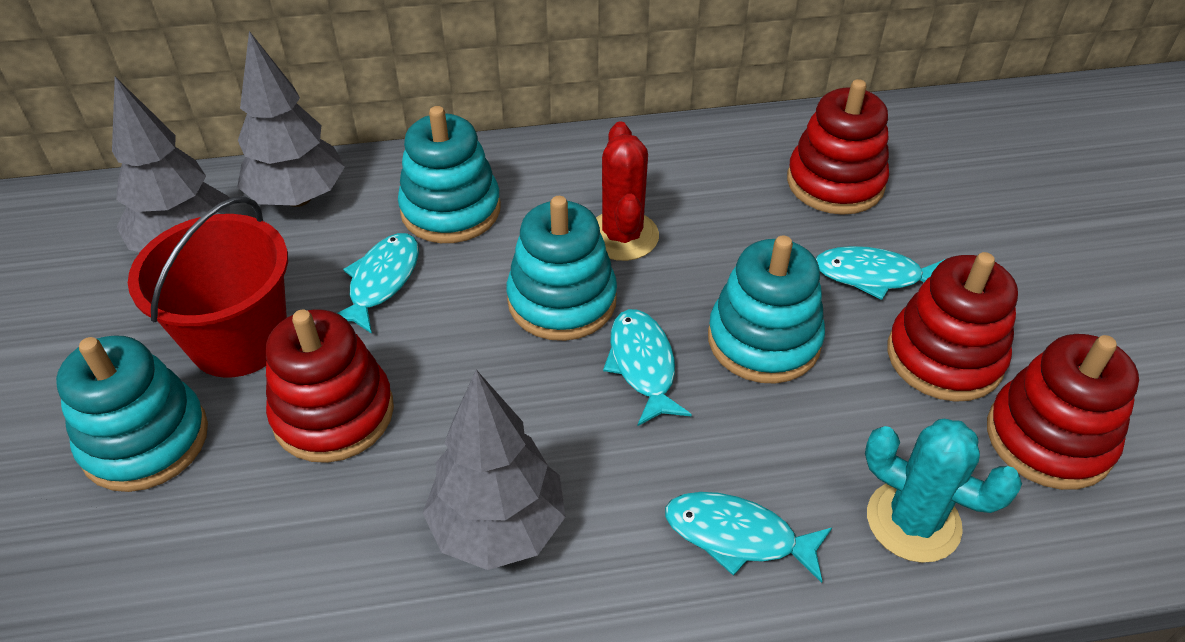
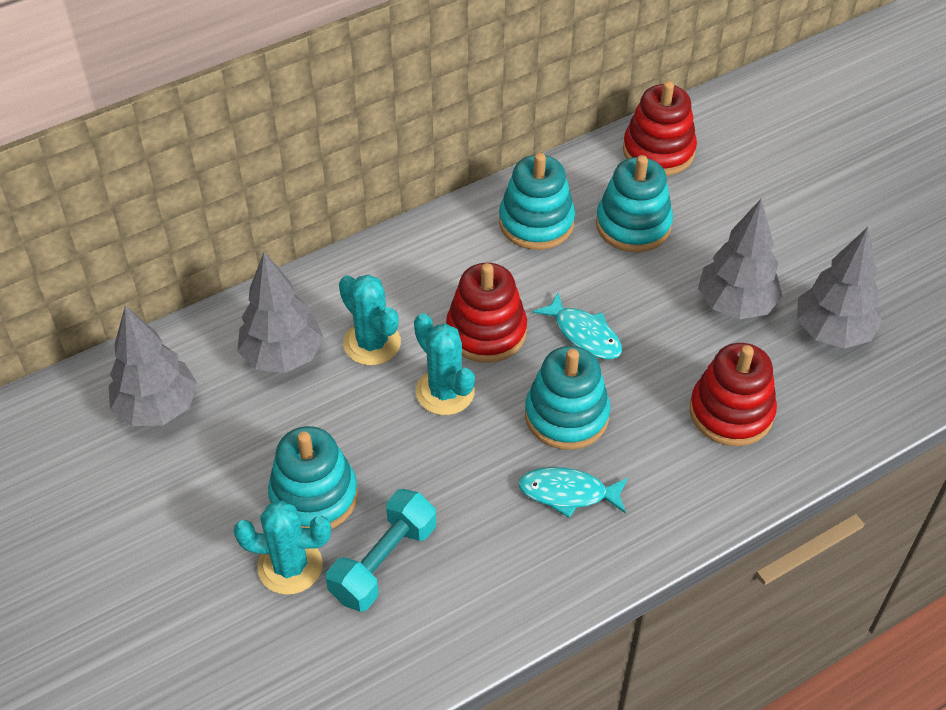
grey tree: [112,77,230,252] [237,31,345,207] [423,370,566,570] = 3 -> [109,305,198,426] [237,252,324,373] [698,199,782,319] [797,227,882,349] = 4
red bucket: [128,196,288,377] = 1 -> none = 0
red cactus: [596,121,659,261] = 1 -> none = 0
red stacking toy: [266,309,394,463] [787,79,889,215] [887,252,1018,402] [987,334,1139,490] = 4 -> [446,263,527,363] [623,81,697,176] [690,343,777,446] = 3
turquoise cactus: [865,419,1022,563] = 1 -> [234,501,331,595] [339,274,401,365] [414,313,475,415] = 3
turquoise dumbbell: none = 0 -> [326,489,436,612] = 1
turquoise fish: [337,233,419,334] [603,309,692,426] [665,492,832,583] [815,246,945,300] = 4 -> [518,467,628,518] [533,293,622,359] = 2

